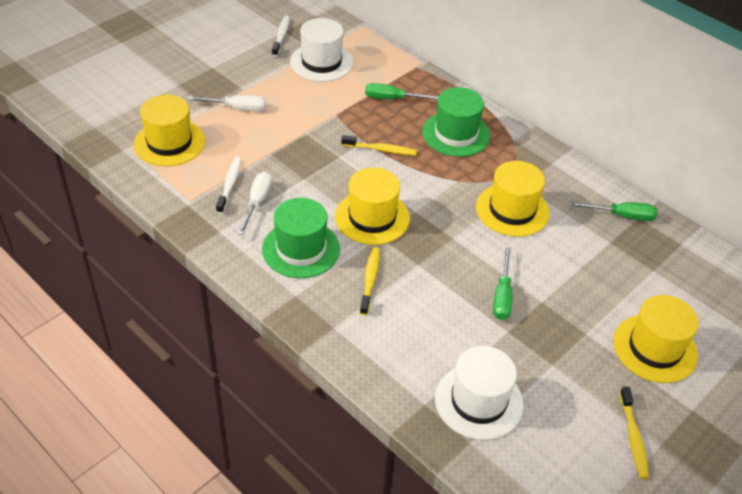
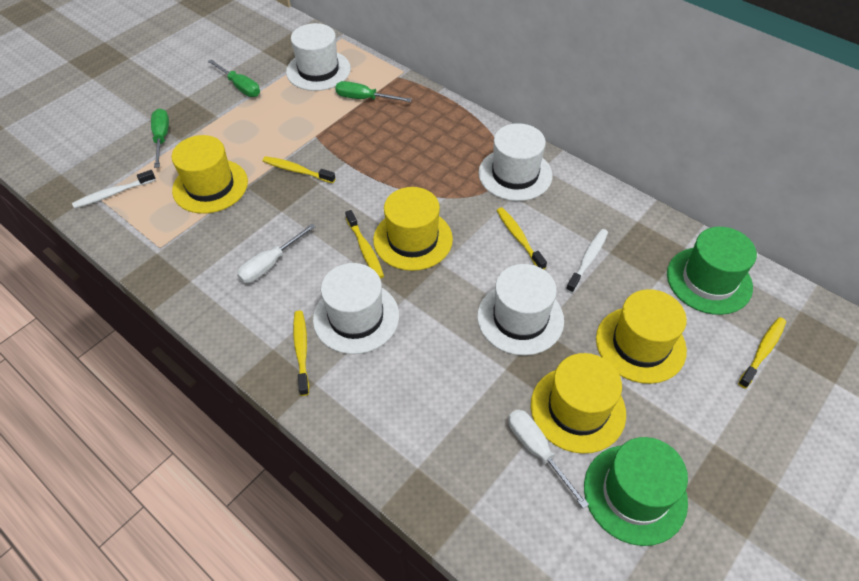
white hat: [290,18,353,82] [435,346,524,440] = 2 -> [286,23,351,91] [313,263,399,354] [477,264,564,356] [478,123,553,201] = 4
yellow toothbrush: [341,135,417,155] [360,247,379,315] [620,387,649,479] = 3 -> [263,156,336,183] [293,311,309,396] [345,210,384,279] [496,207,547,269] [738,317,786,388] = 5

